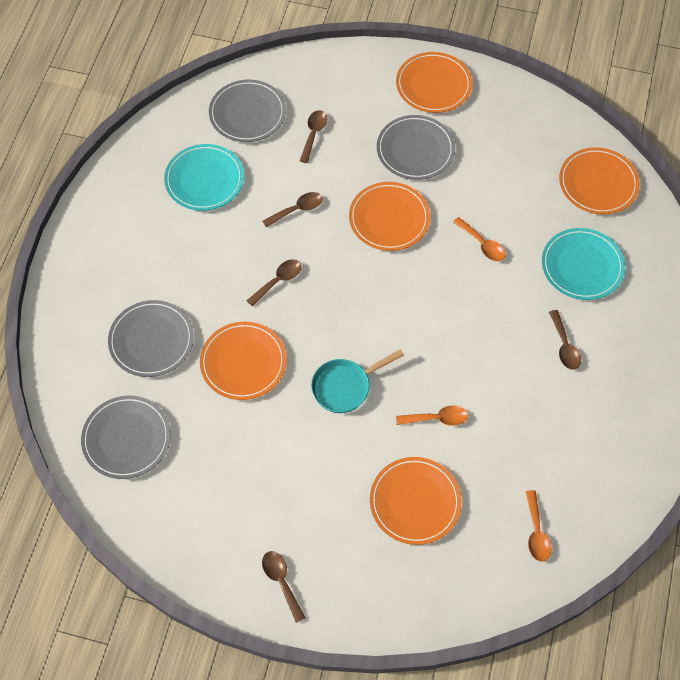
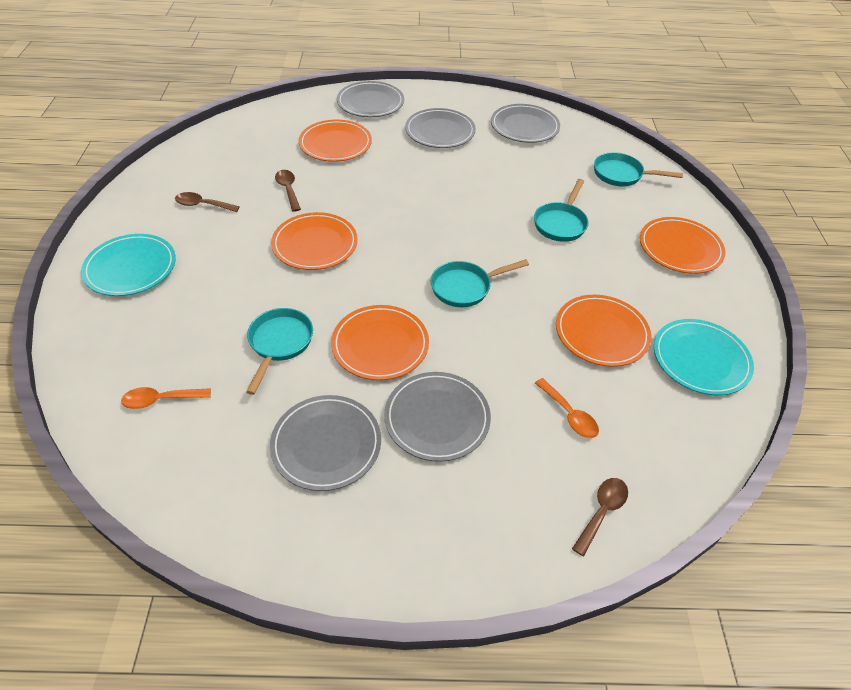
brown spoon: [247,259,301,307] [262,192,322,227] [262,551,305,623] [300,110,327,163] [549,310,581,370] = 5 -> [175,192,240,212] [275,170,301,212] [572,478,628,556] = 3
grey plate: [81,395,171,479] [108,300,194,377] [209,79,286,142] [377,115,455,180] = 4 -> [270,395,381,491] [337,81,404,117] [384,372,491,462] [405,108,476,148] [491,104,560,143] = 5
orange spoon: [396,405,468,426] [453,217,505,261] [526,490,551,562] = 3 -> [121,387,211,409] [535,378,599,438] = 2
turquoise pan: [311,349,404,413] = 1 -> [246,308,313,395] [431,259,529,307] [534,179,589,242] [594,152,683,187] = 4

